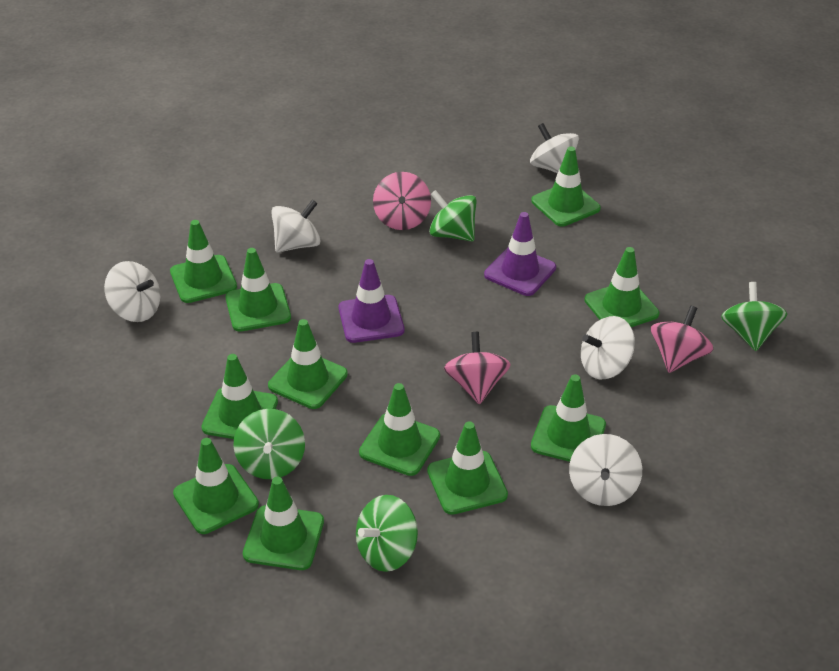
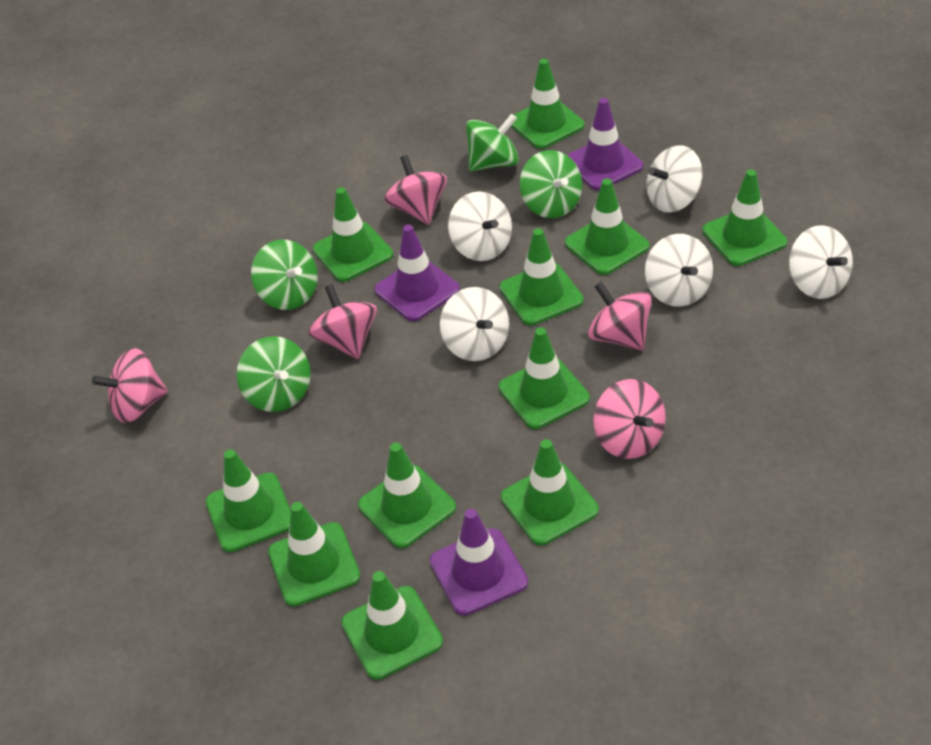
pink spinning top: [373,172,431,230] [444,332,511,404] [651,306,713,373] = 3 -> [92,348,168,423] [309,284,377,359] [384,155,447,225] [588,282,652,350] [593,379,666,459] = 5
purple traffic cone: [339,259,404,343] [484,212,556,296] = 2 -> [374,224,460,321] [430,509,528,616] [567,98,643,190] = 3

